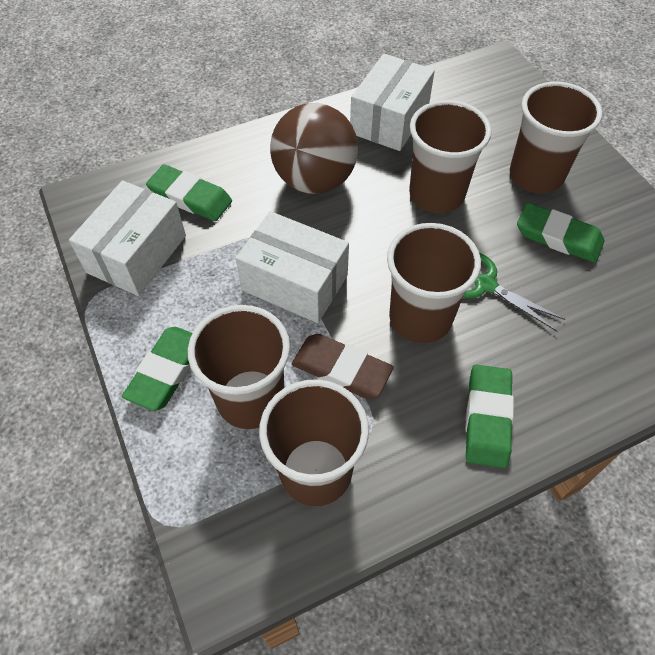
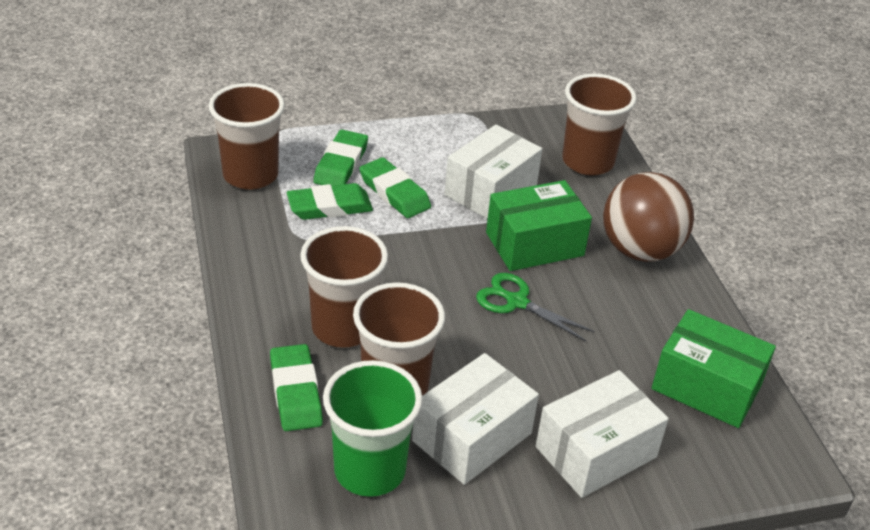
brown cup: [188,305,290,429] [259,380,369,506] [387,223,481,343] [409,100,492,213] [510,82,602,193] = 5 -> [209,83,285,190] [300,226,388,348] [353,282,445,395] [562,74,637,176] = 4
brown eraser: [292,334,394,399] = 1 -> none = 0
green box: none = 0 -> [486,180,592,271] [652,309,776,428] = 2
green cup: none = 0 -> [323,360,423,497] = 1

